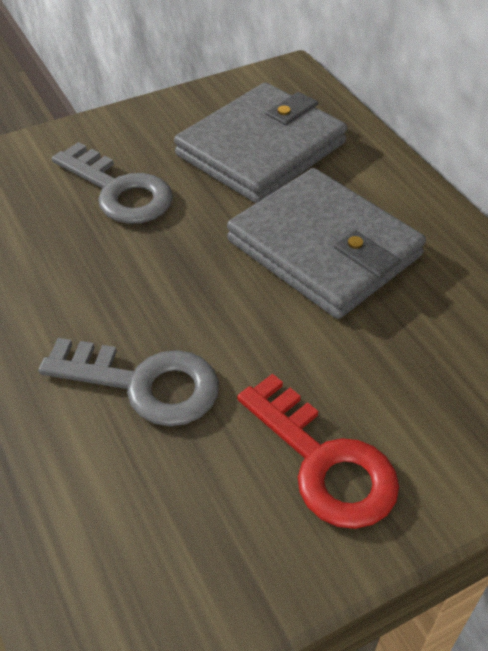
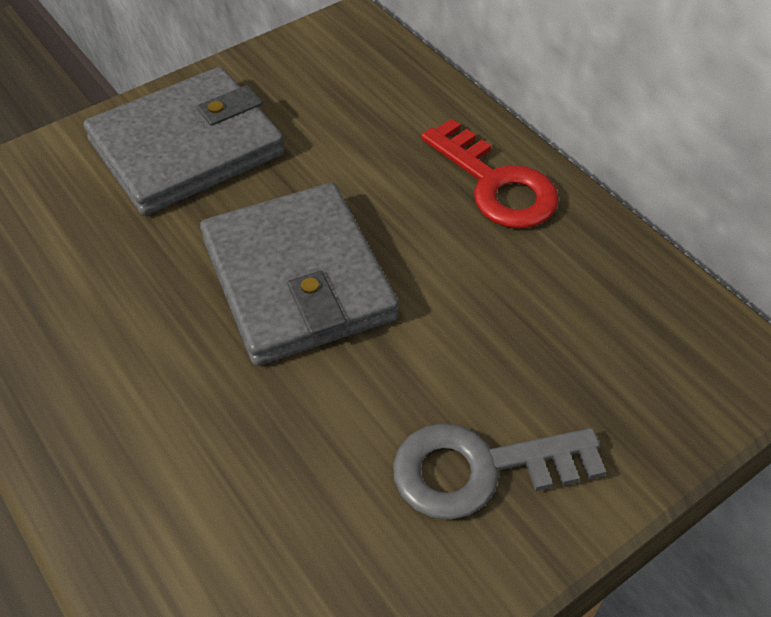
grey key: [39,338,219,426] [52,142,173,224] = 2 -> [393,423,606,520] = 1

